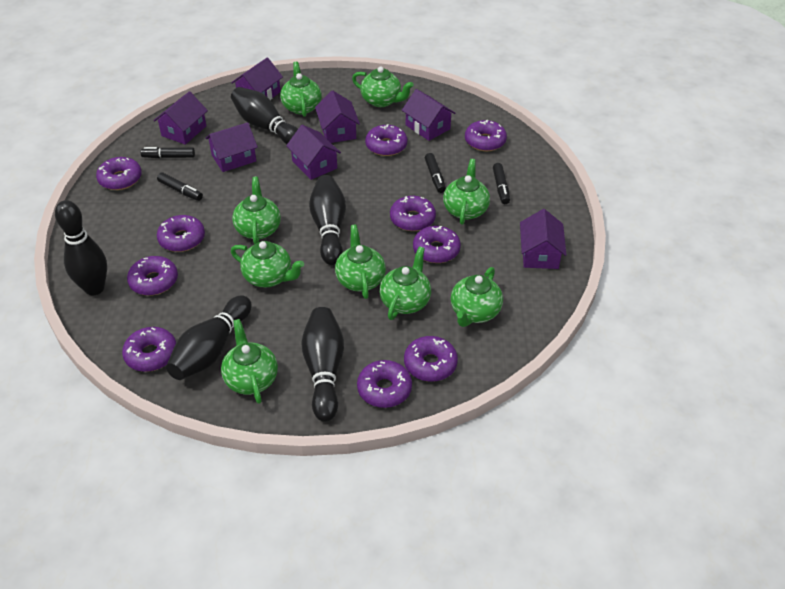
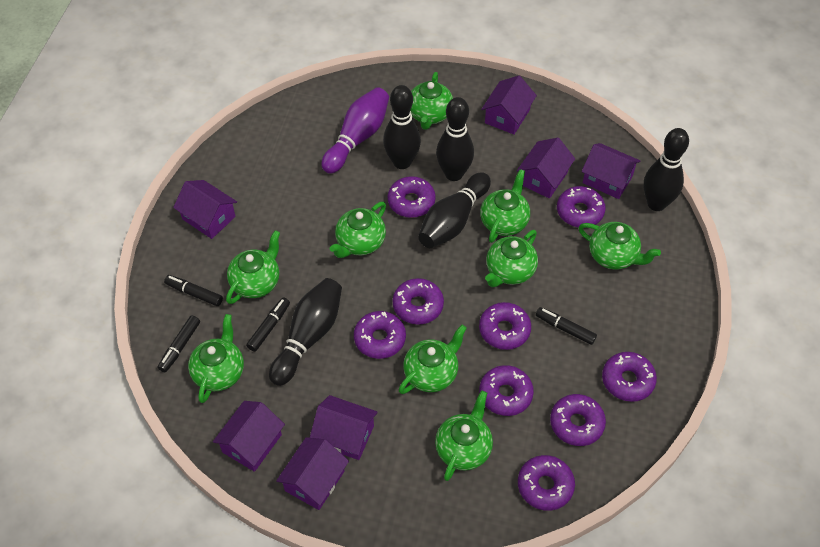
purple bowling pin: none = 0 -> [321,87,389,174] = 1
purple donut: [96,157,142,190] [122,327,176,372] [127,256,178,296] [157,215,205,252] [357,360,412,408] [365,124,407,156] [390,196,436,231] [404,336,458,382] [413,226,461,263] [465,120,507,151] = 10 -> [354,311,406,359] [388,176,436,218] [392,278,444,325] [479,302,531,350] [479,365,534,416] [518,455,575,511] [550,394,606,446] [557,186,606,227] [602,352,657,402] = 9

